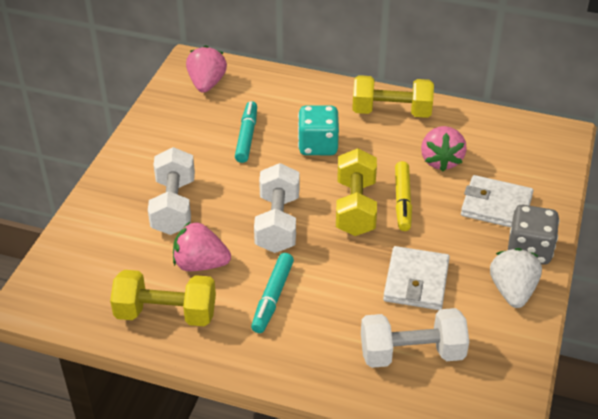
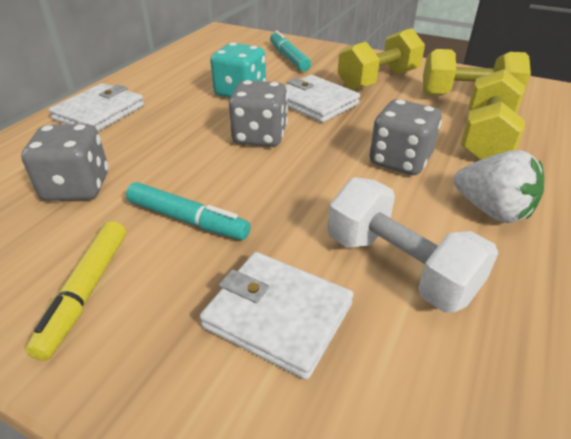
grey dice: [508,205,559,265] = 1 -> [21,124,109,201] [229,80,288,147] [369,99,442,175] = 3
pink strawberry: [173,222,231,271] [186,45,227,93] [421,126,467,172] = 3 -> none = 0
white dumbbell: [148,147,195,235] [254,163,299,253] [361,308,469,368] = 3 -> [328,177,498,313] = 1
white wallet: [383,246,450,310] [461,175,534,228] = 2 -> [49,83,144,131] [200,252,353,380] [285,75,360,123] = 3

